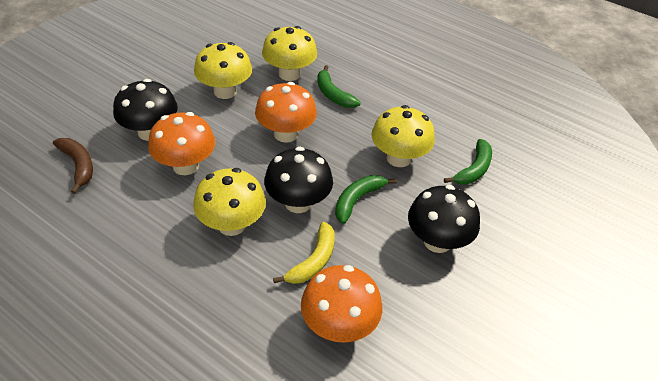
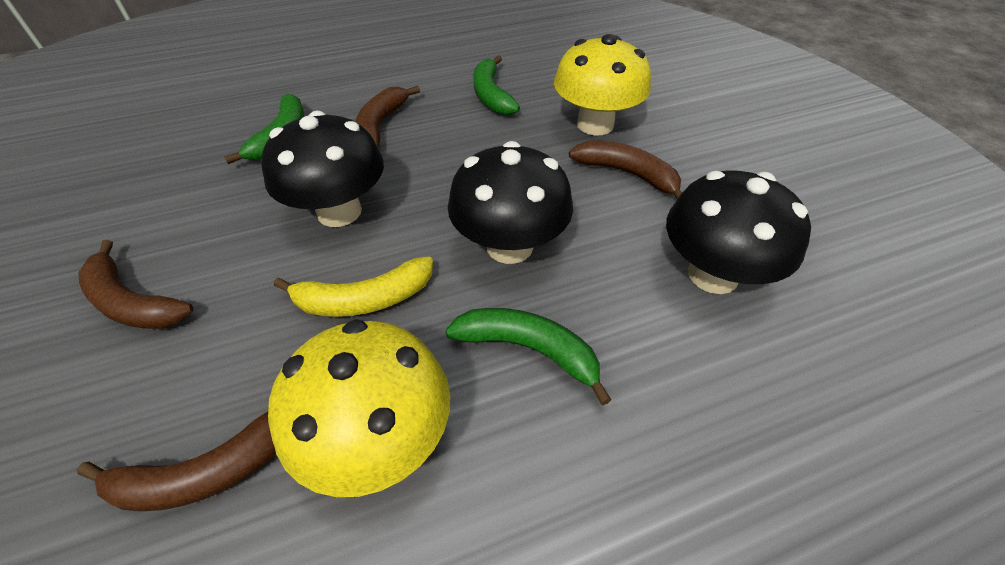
brown banana: [53,138,93,194] = 1 -> [77,411,276,511] [78,240,193,329] [355,86,420,148] [569,140,682,199] = 4
orange mushroom: [148,112,215,175] [255,82,317,143] [301,265,382,343] = 3 -> none = 0
yellow mushroom: [193,168,266,236] [194,42,252,99] [262,26,317,81] [371,105,435,167] = 4 -> [268,319,450,497] [554,34,651,135] = 2

